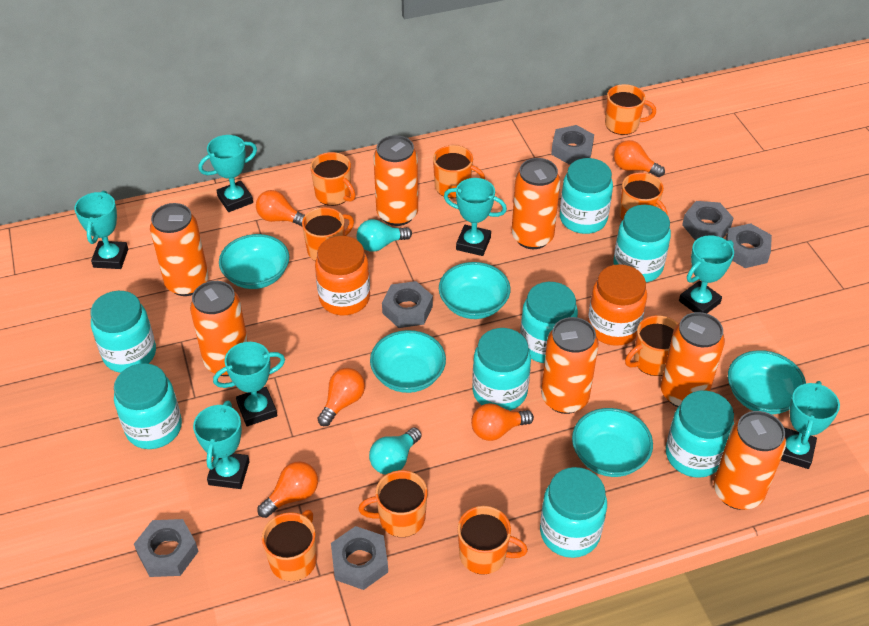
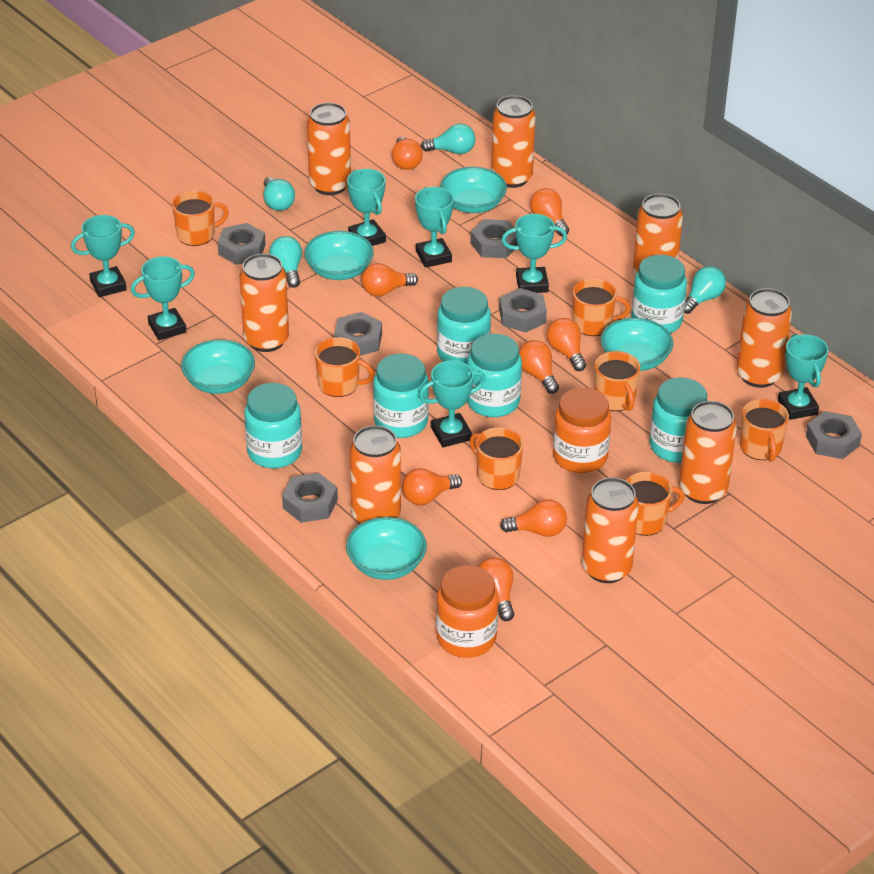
orange can: [150,203,209,296] [190,281,248,376] [374,135,418,226] [512,158,561,249] [541,317,599,414] [661,312,725,407] [714,411,786,510] = 7 -> [239,254,289,352] [307,103,351,195] [350,425,401,524] [491,95,536,188] [582,477,639,583] [633,194,683,277] [679,401,737,504] [736,288,792,388] = 8
orange light bulb: [256,190,305,226] [257,461,318,518] [317,368,365,426] [471,403,534,441] [614,140,665,177] = 5 -> [362,263,418,296] [392,137,423,170] [402,468,462,505] [478,557,514,621] [500,499,567,537] [519,340,559,394] [530,188,569,236] [547,318,586,371] = 8
orange mug: [262,509,317,581] [302,207,354,261] [310,152,356,206] [358,470,427,537] [433,145,485,198] [458,506,528,575] [605,84,656,135] [619,173,668,220] [625,315,678,376] = 9 -> [172,191,229,246] [315,337,375,397] [470,427,523,490] [573,278,631,336] [594,351,640,411] [626,472,685,536] [740,399,789,462] = 7
turquoise jar: [90,291,156,373] [114,363,182,449] [472,328,531,411] [520,282,578,363] [540,467,607,558] [560,158,613,234] [613,205,671,282] [666,391,734,478] = 8 -> [244,383,302,469] [373,353,429,438] [437,287,491,364] [467,334,522,417] [631,255,687,333] [650,377,708,463] = 6
turquoise light bulb: [357,219,412,252] [369,428,422,475] = 2 -> [263,177,295,211] [269,236,302,288] [421,123,475,154] [684,266,726,314] = 4

